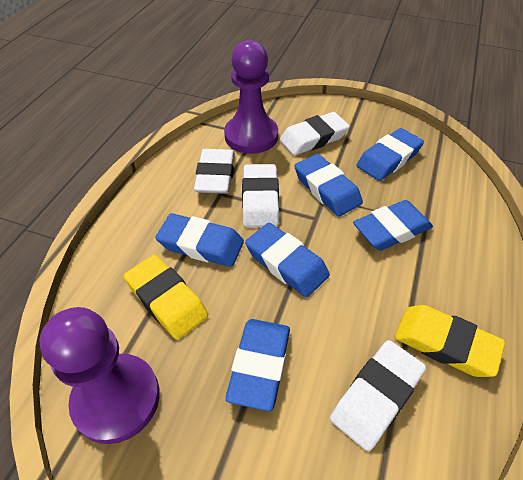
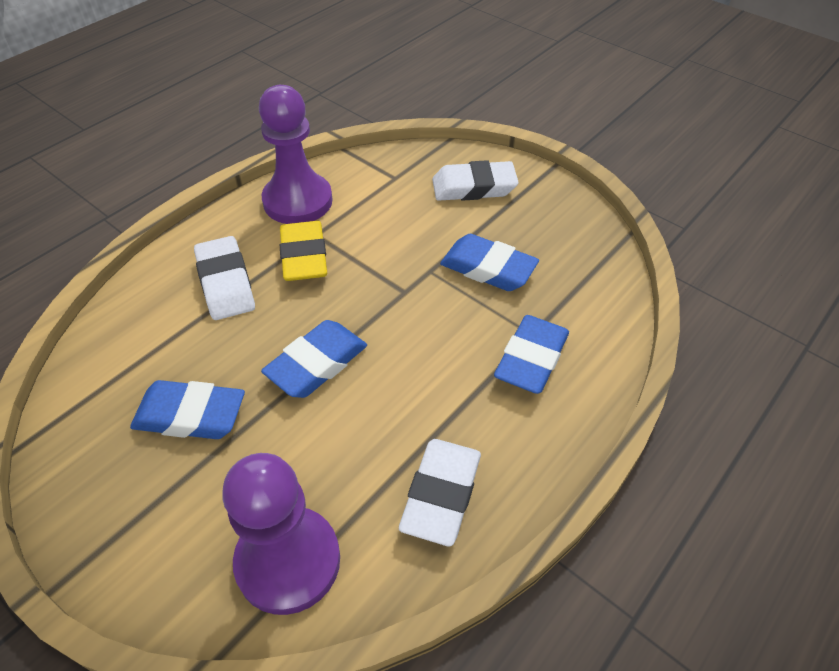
blue eraser: [155,213,244,267] [226,319,290,411] [245,223,330,297] [294,154,363,216] [353,200,433,251] [357,128,424,181] = 6 -> [130,380,245,439] [261,320,367,398] [440,234,539,291] [494,315,569,394] = 4
white eraser: [194,149,235,194] [242,164,279,227] [280,112,350,156] [330,340,426,451] = 4 -> [194,236,255,320] [399,439,481,546] [432,160,519,201] = 3
yellow eraser: [124,255,208,340] [395,305,505,377] = 2 -> [280,221,327,281] = 1

